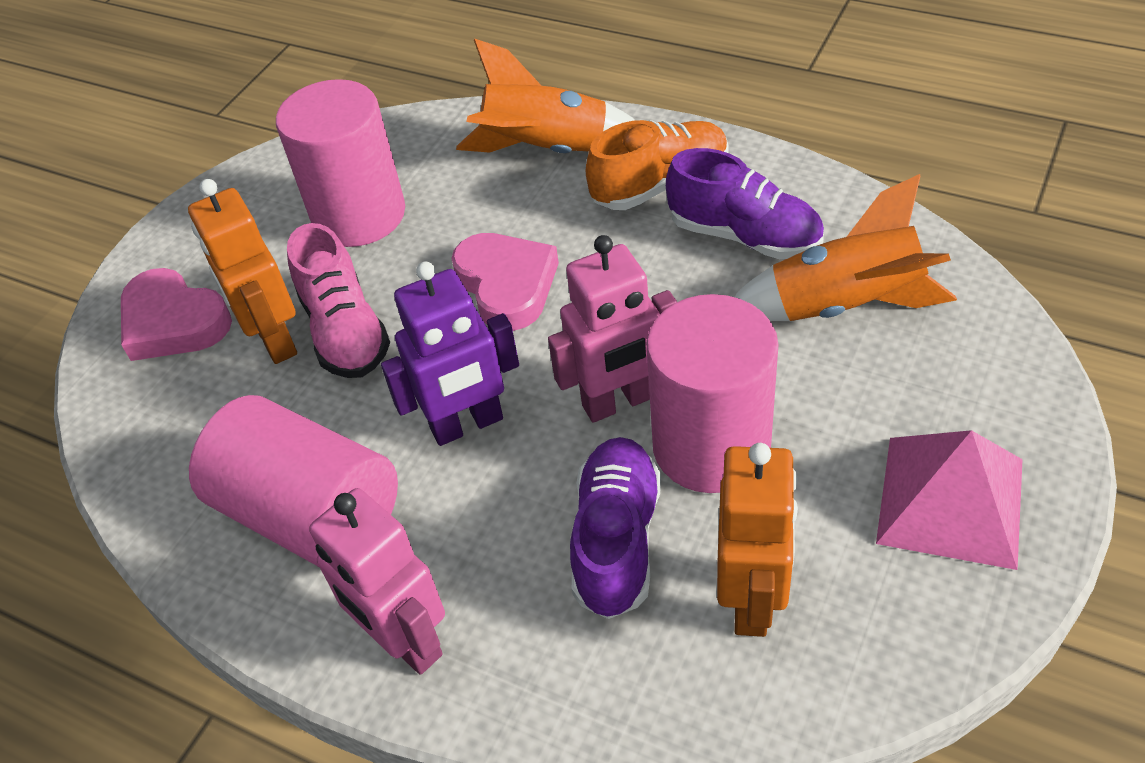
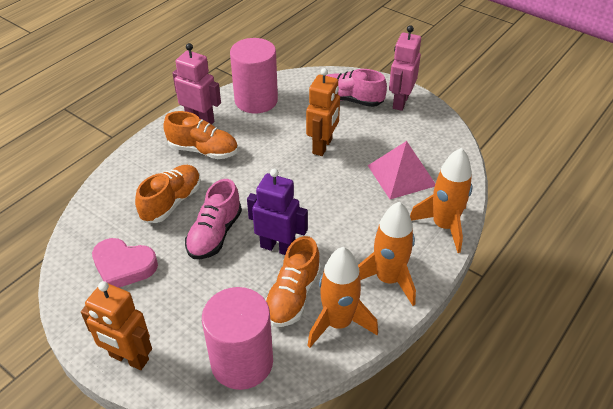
orange rocket: [456,38,636,153] [734,174,957,321] = 2 -> [307,247,378,348] [358,202,416,306] [410,148,473,253] = 3
orange shoe: [586,120,729,210] = 1 -> [135,165,201,223] [163,111,238,159] [265,236,321,327] = 3
pink cylinder: [189,395,398,567] [276,79,405,247] [646,294,778,493] = 3 -> [202,287,273,390] [230,38,278,113] = 2
pink heart: [121,268,232,361] [451,233,559,331] = 2 -> [92,238,158,288] = 1
pink shoe: [287,223,390,378] = 1 -> [185,179,242,259] [325,69,387,107] = 2
purple shoe: [570,437,661,619] [666,148,824,259] = 2 -> none = 0

